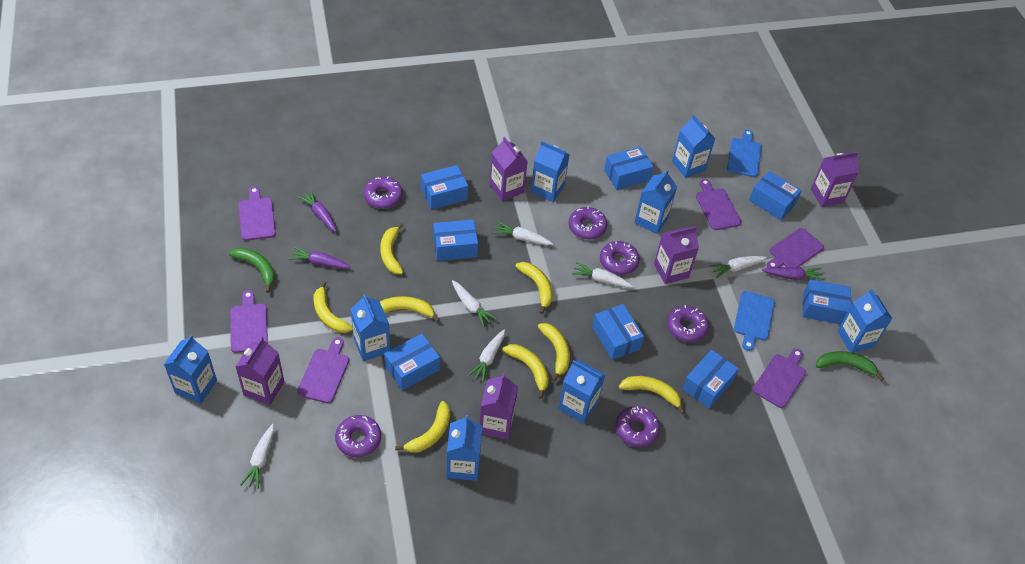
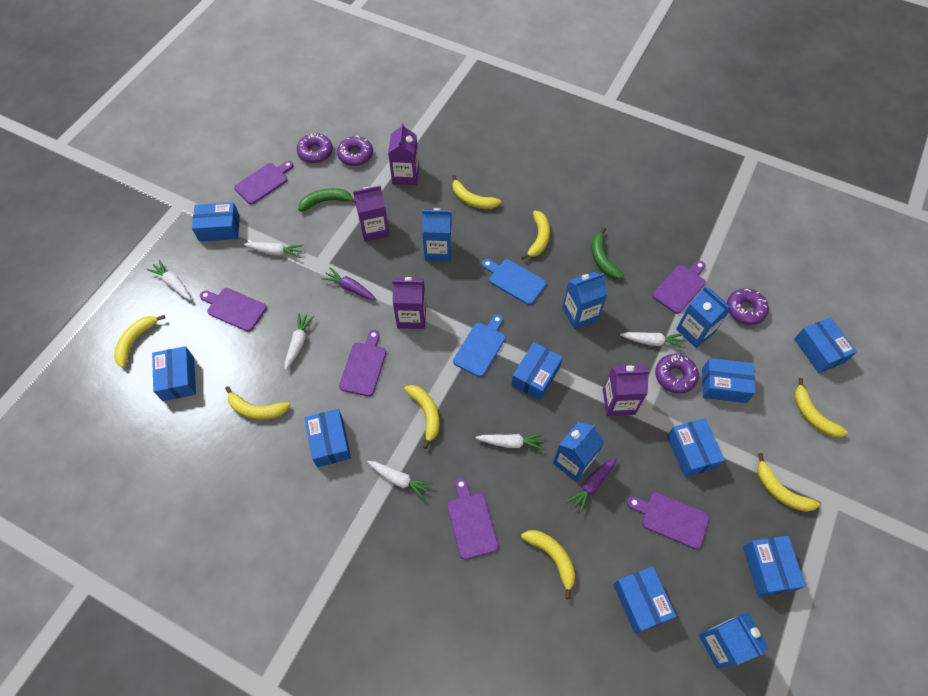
blue box: [384,334,440,390] [421,165,468,210] [433,220,478,261] [592,304,644,360] [604,147,654,190] [682,350,739,409] [749,171,802,220] [803,279,851,325] = 8 -> [152,346,196,401] [192,202,240,242] [305,409,351,467] [511,342,563,401] [613,566,676,634] [667,418,725,477] [702,358,756,403] [743,536,806,596] [794,317,857,373] = 9
blue carton: [164,335,217,404] [351,294,390,361] [446,415,482,481] [531,141,570,202] [558,360,605,424] [634,170,677,234] [672,115,715,178] [837,289,892,353] = 8 -> [422,208,452,261] [553,422,605,482] [562,272,608,329] [676,286,731,348] [699,613,769,668] = 5
purple carrot: [288,247,351,269] [298,190,337,232] [762,267,824,281] = 3 -> [321,267,376,300] [566,457,617,514] = 2
purple carton: [235,337,285,405] [480,373,518,440] [490,137,528,201] [654,226,699,284] [811,152,859,207] = 5 -> [353,185,390,242] [388,123,419,185] [392,277,426,329] [603,365,650,416] = 4
purple donut: [335,415,381,457] [364,177,403,209] [569,206,607,240] [600,241,640,275] [615,406,660,447] [667,305,709,342] = 6 -> [297,133,333,163] [337,136,373,166] [655,354,699,394] [727,288,769,325] = 4

